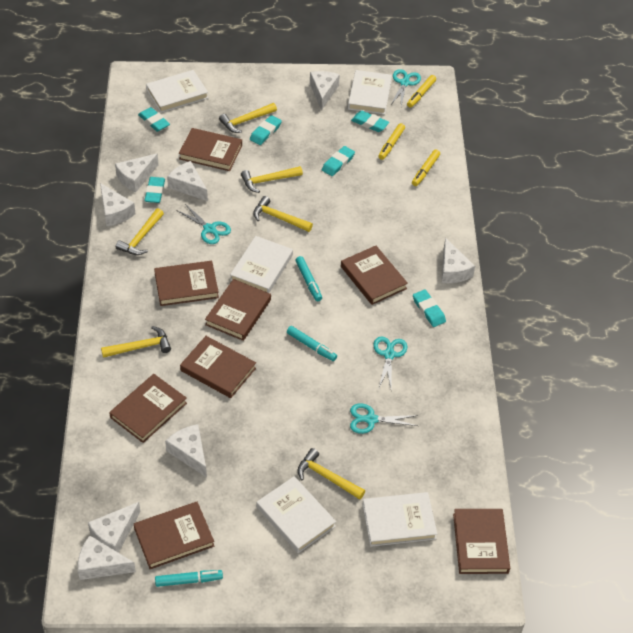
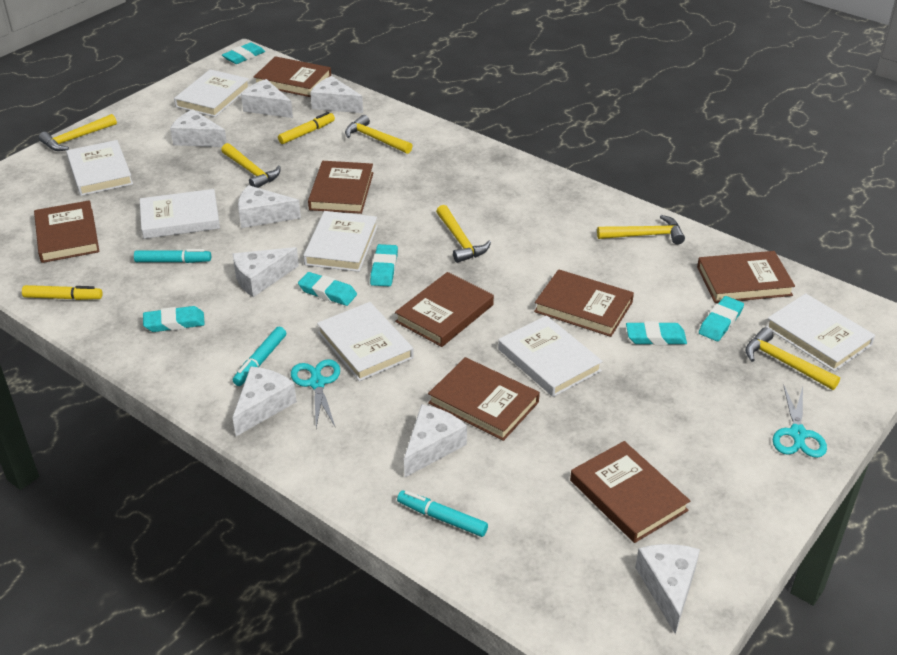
turquoise scissors: [176,204,231,244] [350,404,418,434] [373,336,407,388] [391,69,421,106] = 4 -> [291,359,340,428] [773,385,827,458] = 2
white book: [146,70,208,113] [230,236,293,293] [257,476,336,553] [348,70,392,114] [362,492,437,547] = 5 -> [66,140,133,196] [140,189,220,239] [174,69,250,117] [303,211,378,272] [317,302,414,381] [498,315,603,397] [766,293,875,372] = 7
yellow marker: [378,123,405,160] [407,75,436,108] [412,149,440,186] = 3 -> [22,285,103,300] [278,112,335,144] = 2

